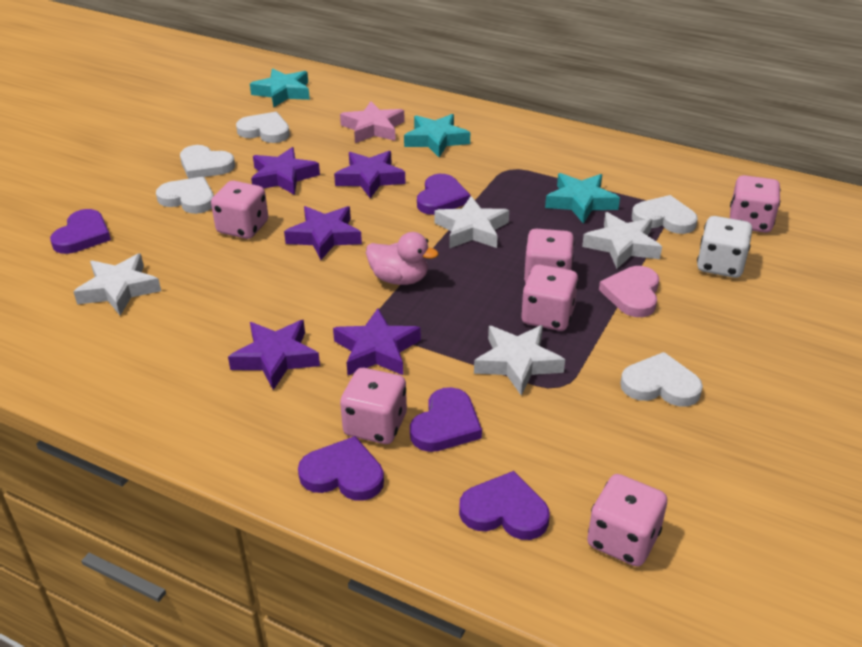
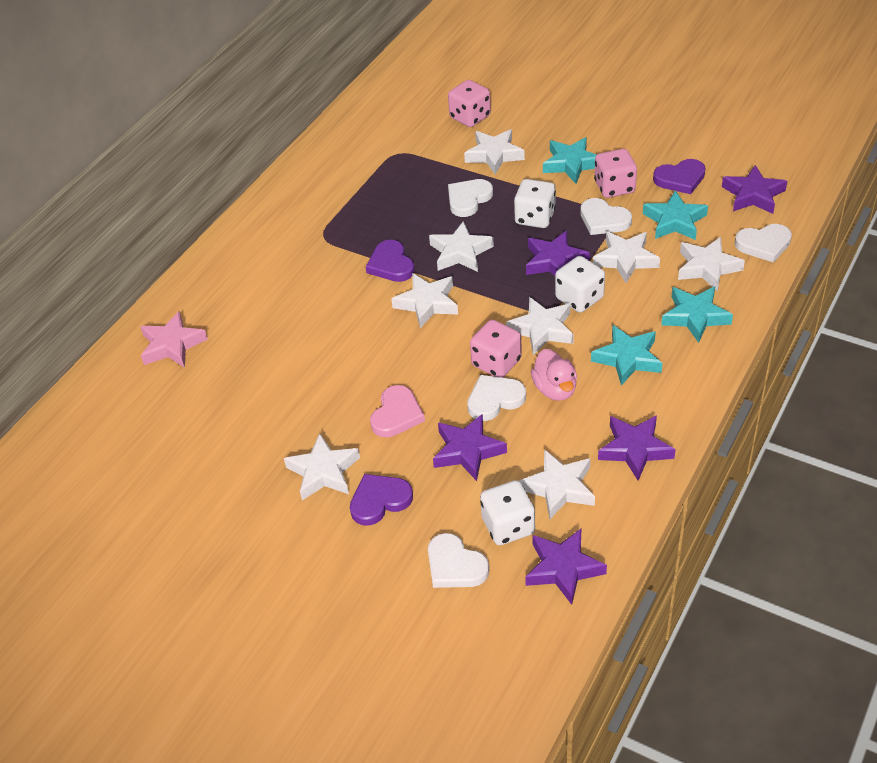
pink dice: [211,181,268,239] [340,368,407,444] [521,264,578,331] [524,229,574,283] [587,474,667,567] [730,175,780,233] = 6 -> [448,80,491,127] [470,320,522,378] [594,149,637,198] = 3
purple heart: [50,209,111,254] [298,436,384,501] [410,387,482,452] [417,174,470,215] [459,471,550,540] = 5 -> [350,474,413,526] [366,240,415,282] [653,159,705,194] = 3
turquoise star: [250,68,310,107] [404,114,470,158] [545,173,620,224] = 3 -> [543,137,597,184] [591,325,662,386] [643,190,708,240] [661,287,733,343] = 4
white dice: [697,216,752,278] = 1 -> [480,480,535,545] [514,179,556,228] [555,256,605,313] = 3
white star: [73,253,161,315] [434,196,509,249] [474,325,565,396] [582,212,662,269] = 4 -> [284,433,360,500] [391,273,458,328] [429,221,494,272] [464,129,525,174] [506,297,574,355] [519,449,595,519] [593,231,660,283] [678,237,745,291] = 8

